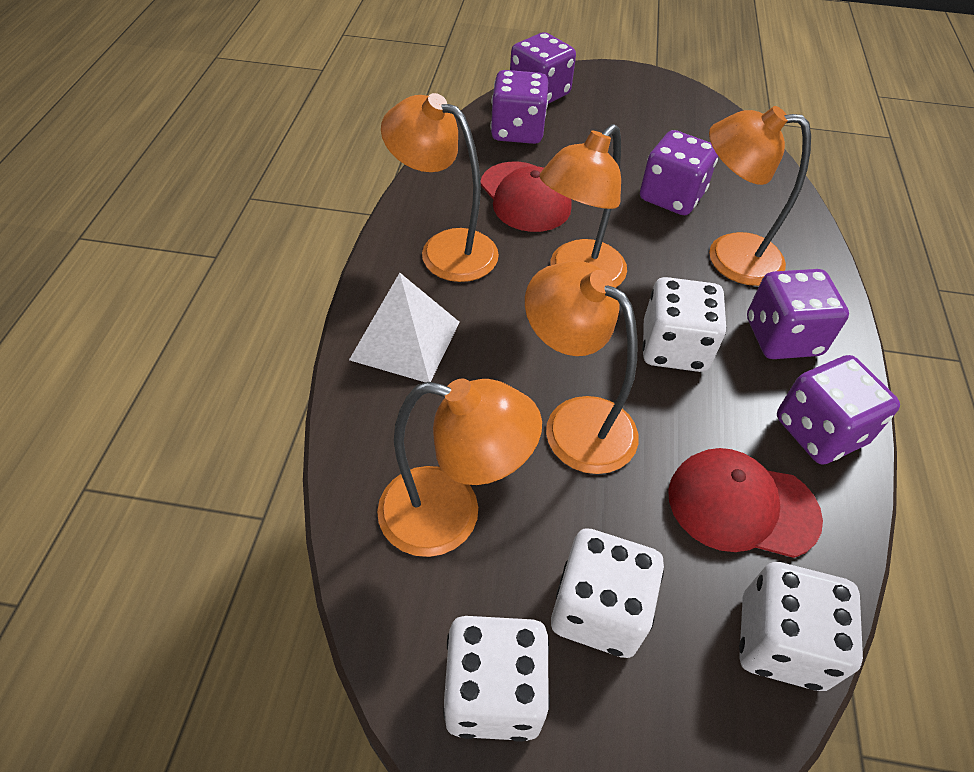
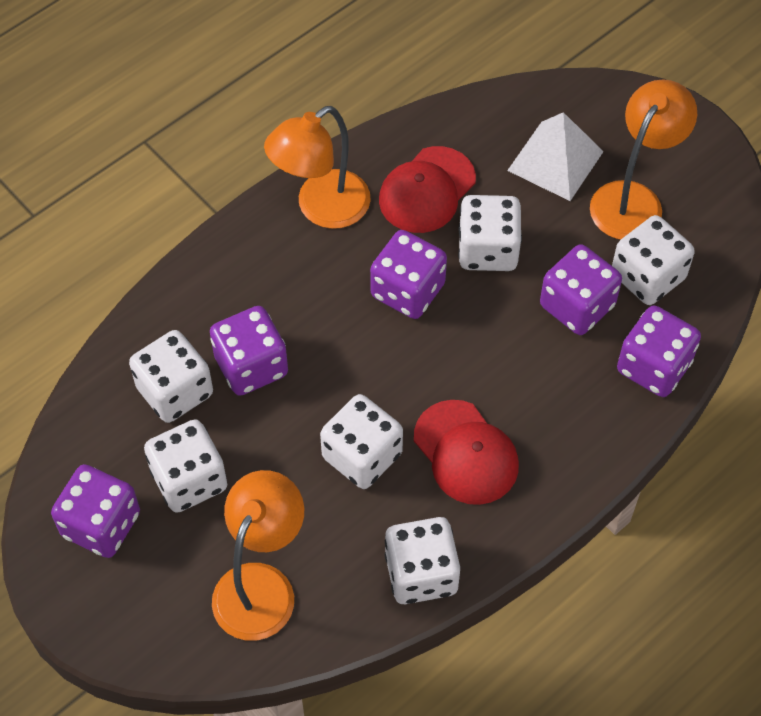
orange lamp: [377,379,542,557] [381,93,499,282] [525,261,639,474] [539,124,627,287] [709,106,811,286] = 5 -> [212,470,304,641] [264,106,371,229] [590,79,697,240] = 3
white dice: [443,616,550,742] [551,528,664,658] [642,277,727,372] [739,562,863,691] = 4 -> [129,330,213,423] [144,419,227,513] [320,394,403,489] [385,517,460,604] [458,195,522,271] [612,215,695,305] = 6

